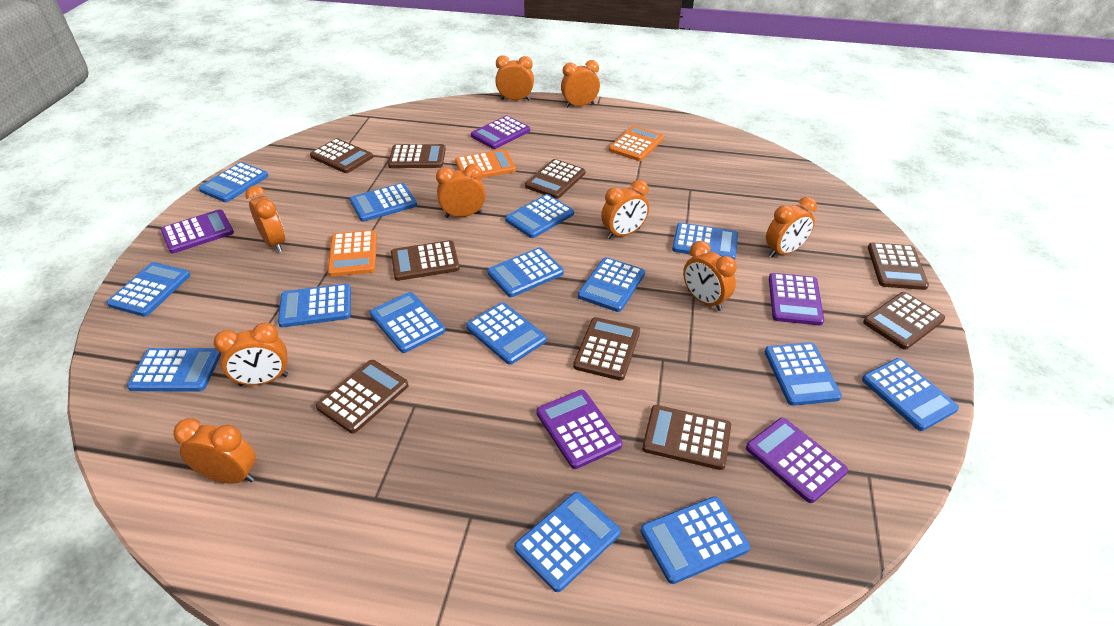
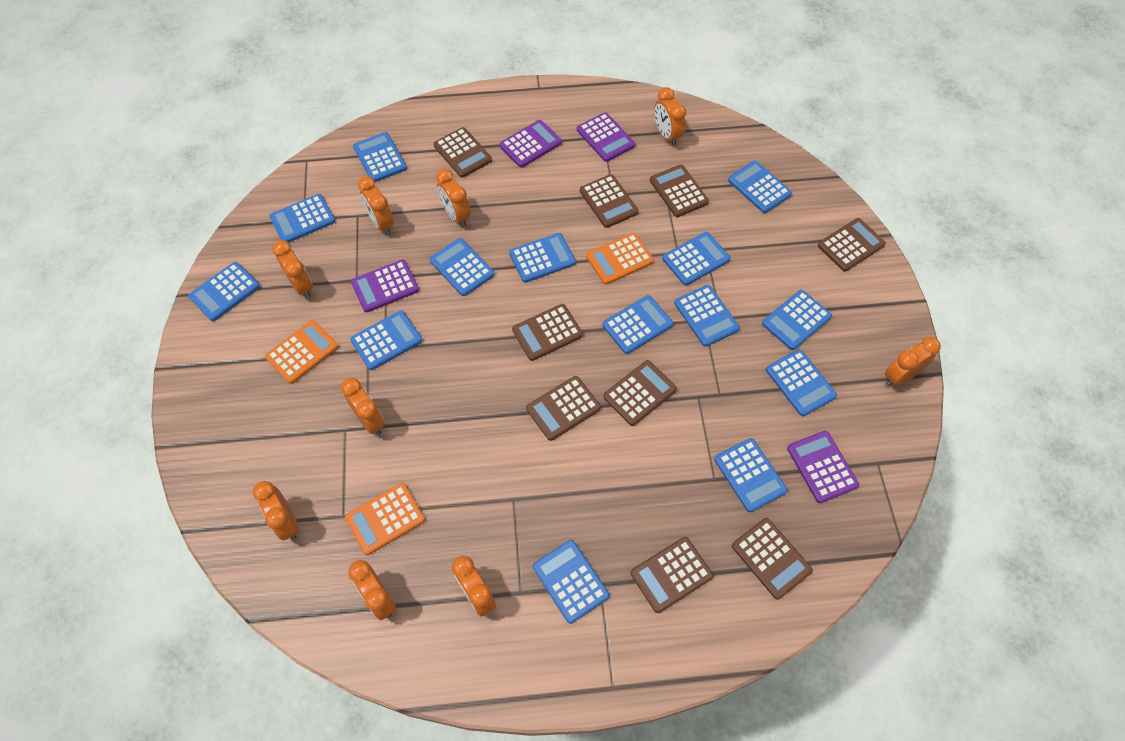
blue calculator: [106,262,190,316] [127,348,221,391] [199,162,268,202] [278,284,351,327] [350,183,417,222] [370,292,445,353] [466,302,547,365] [487,247,564,297] [505,194,574,238] [514,492,621,592] [578,257,645,312] [640,496,750,584] [672,223,738,260] [765,342,842,406] [862,358,959,431] = 15 -> [188,262,260,321] [269,194,335,243] [350,310,422,370] [353,132,407,182] [429,238,495,296] [509,233,576,283] [533,540,610,624] [602,295,673,354] [662,232,730,286] [674,285,740,347] [714,438,788,512] [728,161,792,213] [762,290,832,350] [766,349,837,416] = 14
purple calculator: [161,209,234,253] [471,116,530,149] [536,390,622,469] [746,418,848,503] [769,273,824,325] = 5 -> [351,259,419,313] [499,120,562,168] [577,112,635,162] [787,431,859,503] = 4

